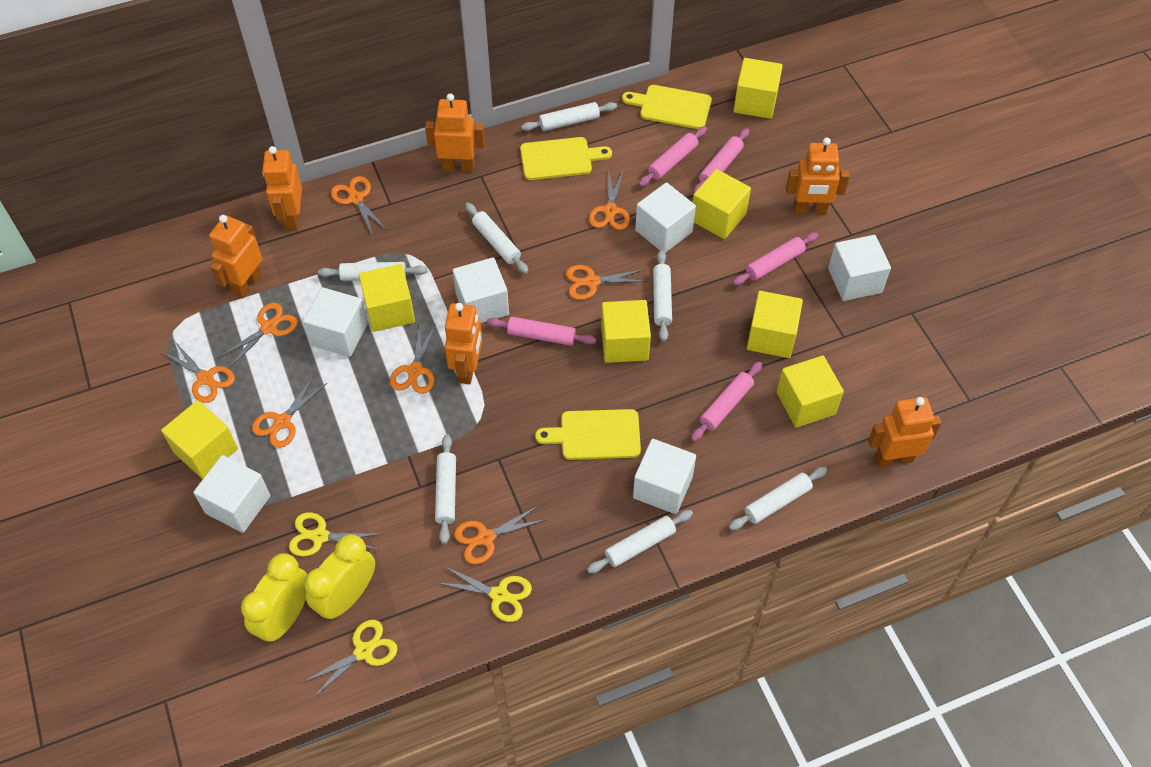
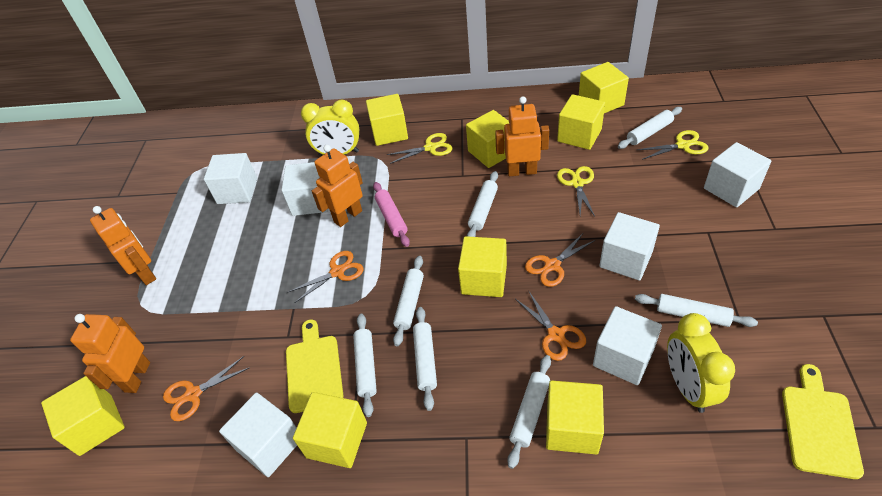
orange robot: [209,215,262,299] [262,146,302,231] [425,93,485,172] [445,303,482,384] [786,138,850,215] [868,397,941,467] = 6 -> [70,314,150,393] [90,206,156,285] [312,145,363,227] [495,96,549,176] = 4
orange scissors: [162,342,235,403] [220,303,298,368] [252,376,327,448] [331,176,387,236] [390,324,436,394] [454,505,547,564] [566,265,648,300] [589,169,630,230] = 8 -> [163,356,250,421] [289,251,364,303] [516,290,586,361] [525,232,595,287] = 4
pink rolling pin: [487,317,597,346] [639,126,707,187] [691,362,762,442] [693,128,749,194] [732,232,818,286] = 5 -> [373,182,410,247] = 1
yellow cube: [161,400,238,479] [359,264,415,332] [601,300,651,363] [693,169,751,239] [734,58,783,119] [747,291,803,358] [777,356,844,428] = 7 -> [41,376,125,456] [293,392,367,468] [366,94,408,146] [458,236,507,297] [466,110,509,168] [546,381,604,455] [557,94,605,150] [579,62,629,113] = 8
yellow cutting board: [520,137,612,180] [535,409,641,460] [622,85,712,129] = 3 -> [286,319,343,413] [782,364,864,479] = 2

